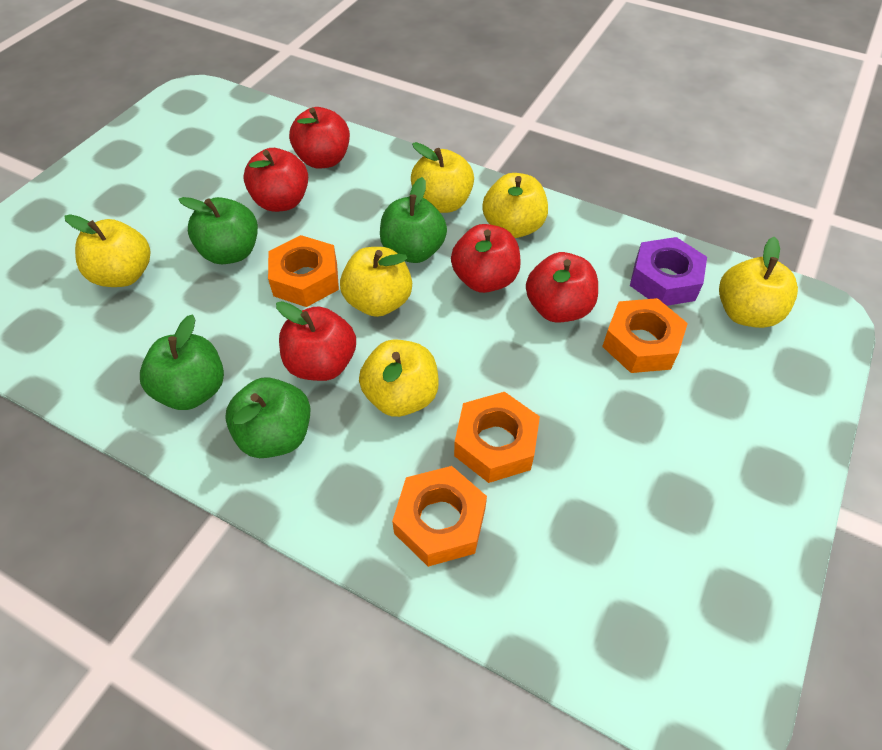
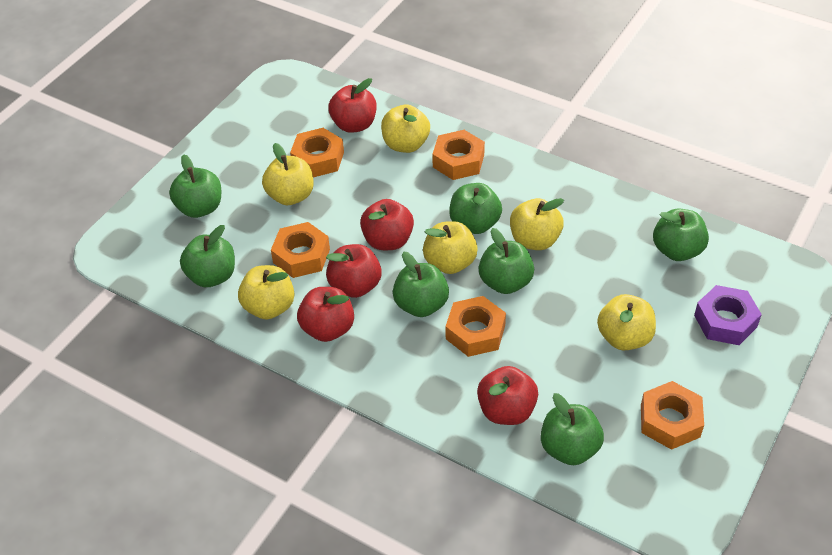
green apple: [140,314,224,410] [178,197,258,264] [225,377,311,458] [380,177,447,263] = 4 -> [169,154,221,218] [180,225,235,287] [393,252,449,317] [449,183,502,234] [479,228,534,294] [541,393,604,465] [653,209,709,261] = 7
orange nut: [268,235,339,307] [392,466,487,567] [454,392,540,483] [602,298,688,373] = 4 -> [271,222,330,278] [290,128,344,177] [432,130,485,180] [446,296,506,357] [641,381,704,450] = 5

